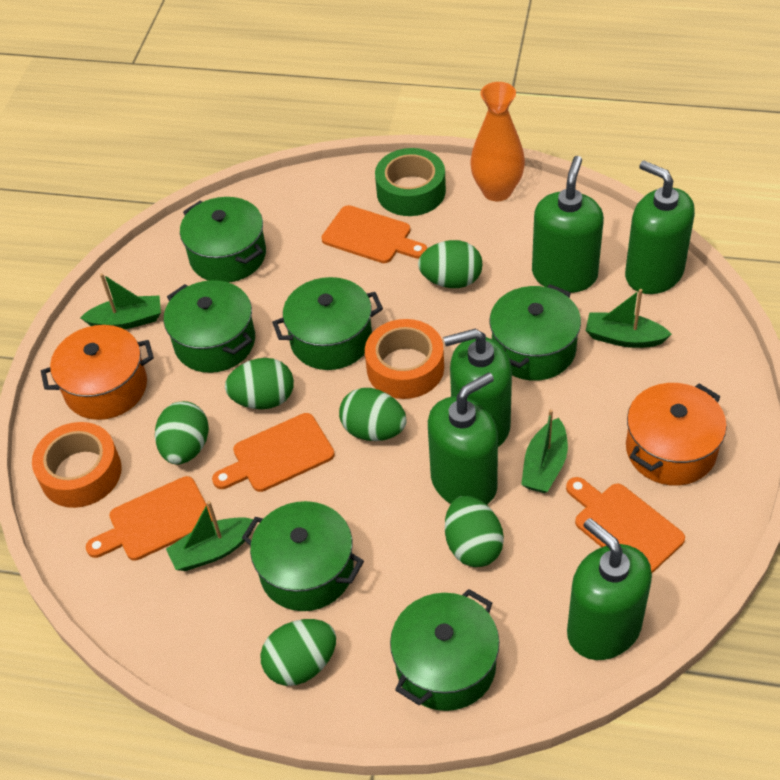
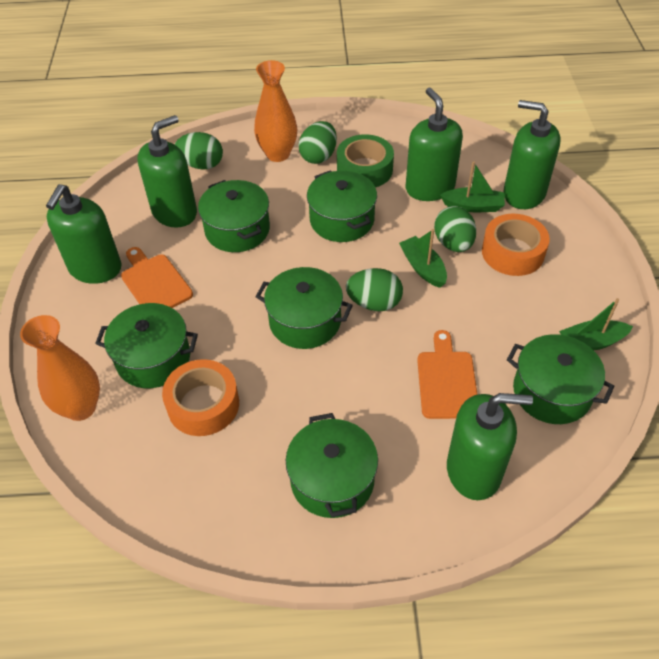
green boat: [80,273,161,330] [166,501,253,571] [521,409,568,493] [586,289,672,348] = 4 -> [399,229,447,288] [440,161,505,212] [559,298,633,350] = 3
green egg: [155,401,209,465] [225,358,294,409] [260,619,336,686] [339,388,407,441] [418,240,482,288] [445,496,504,567] = 6 -> [175,132,223,170] [299,121,337,164] [346,268,403,311] [434,206,476,252] = 4
orange cutting board: [86,476,213,561] [212,413,334,492] [322,205,427,263] [566,477,685,573] = 4 -> [121,247,193,308] [417,330,478,419] = 2
orange pot: [41,325,154,420] [626,383,727,486] = 2 -> none = 0
orange vase: [470,82,525,201] = 1 -> [20,315,100,421] [254,60,297,162] = 2

